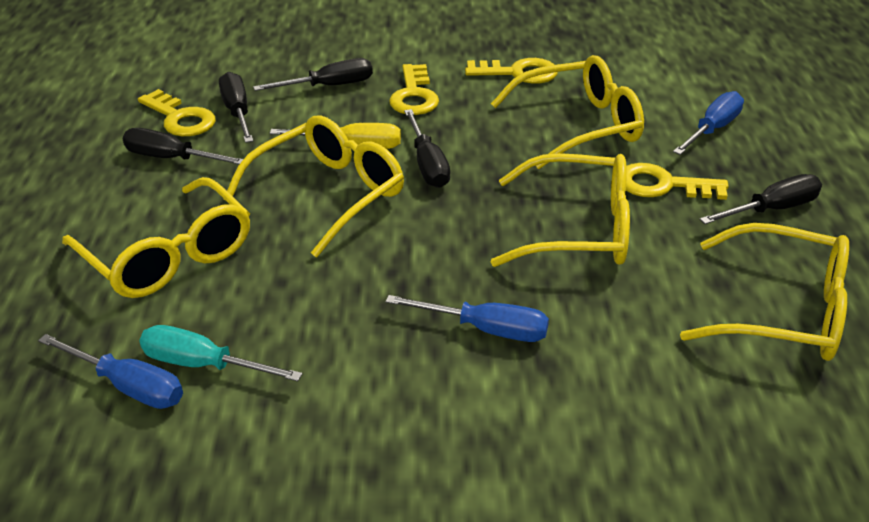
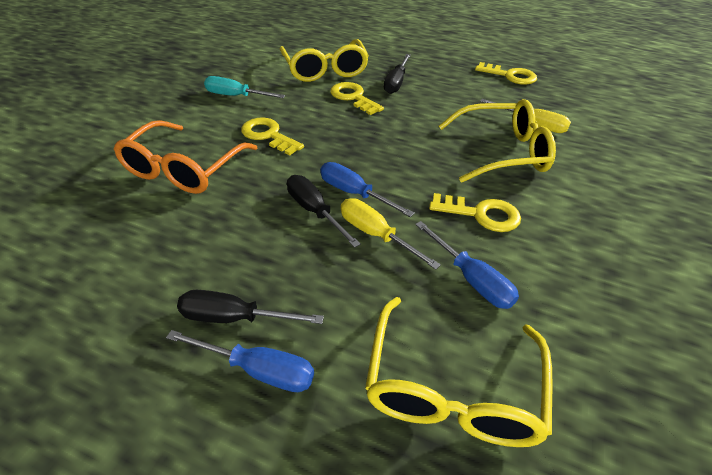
black screwdriver: [123,128,243,165] [219,72,253,143] [253,58,373,91] [404,109,450,188] [699,174,822,224] = 5 -> [177,290,324,324] [287,175,361,248] [384,54,411,94] = 3
orange glasses: none = 0 -> [114,120,257,194] = 1
yellow glasses: [62,177,250,298] [223,115,404,258] [491,55,644,169] [491,153,630,267] [680,223,849,361] = 5 -> [280,39,369,82] [365,297,552,447] [439,99,556,183] = 3
yellow screwdriver: [270,123,401,149] = 1 -> [341,198,441,270] [480,99,571,133] = 2

